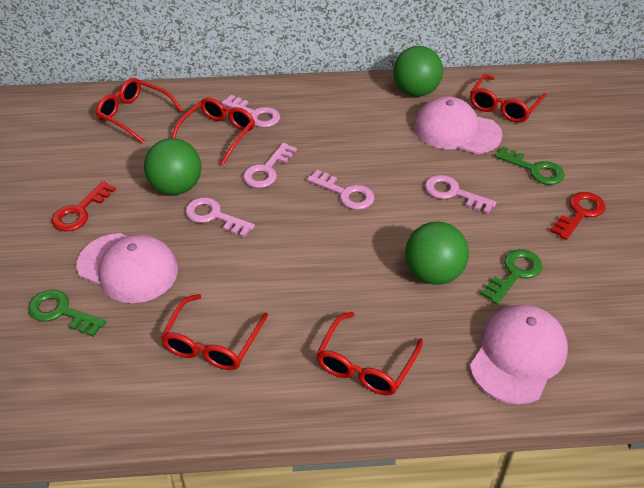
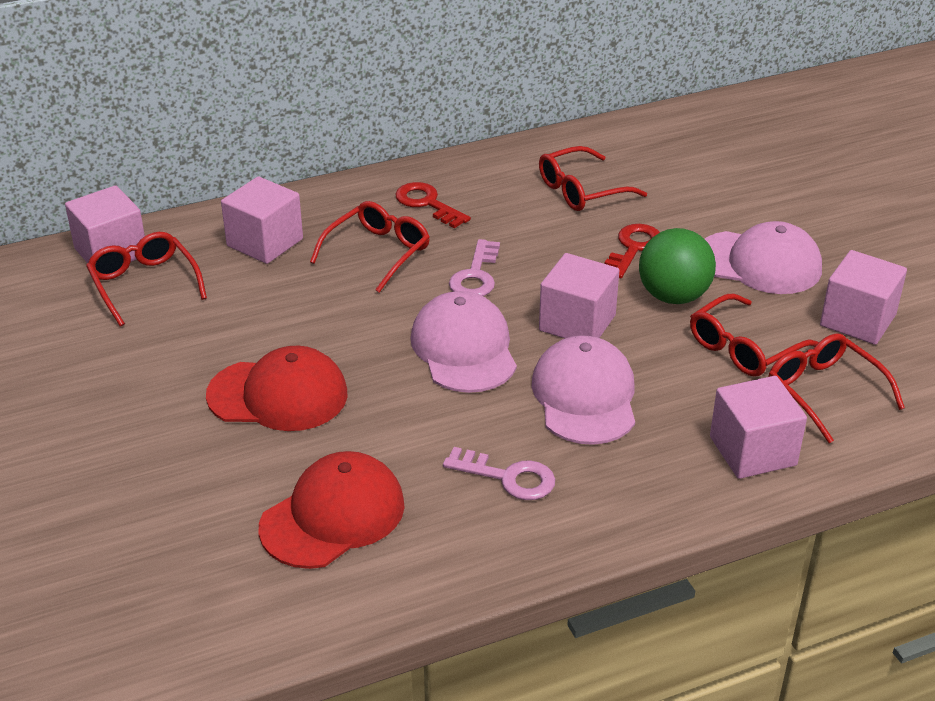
green ball: [144,138,201,195] [393,46,443,97] [405,222,469,285] = 3 -> [639,228,716,304] = 1
green key: [28,290,106,337] [481,249,543,305] [495,147,565,185] = 3 -> none = 0
pink cube: none = 0 -> [65,185,145,263] [221,176,303,264] [539,253,619,338] [710,376,807,479] [820,250,907,345] = 5
pink key: [185,197,255,238] [221,95,280,128] [243,143,297,188] [307,170,374,210] [425,175,497,214] = 5 -> [443,447,555,500] [449,239,500,296] = 2
red cap: none = 0 -> [206,346,347,431] [258,451,405,569] = 2

